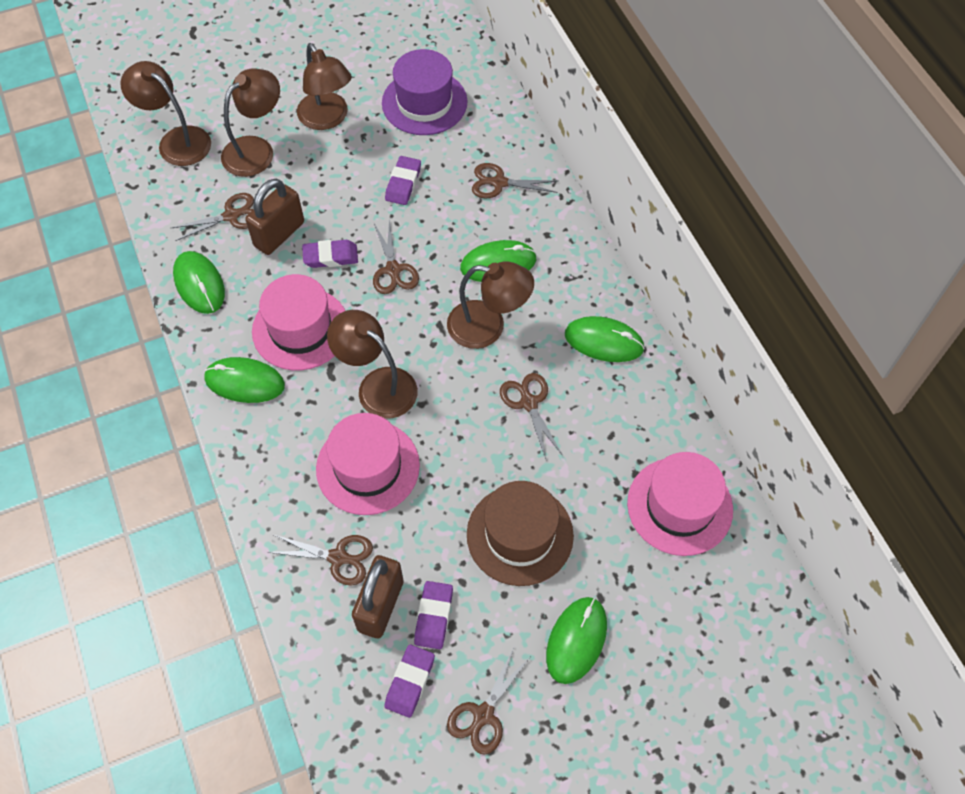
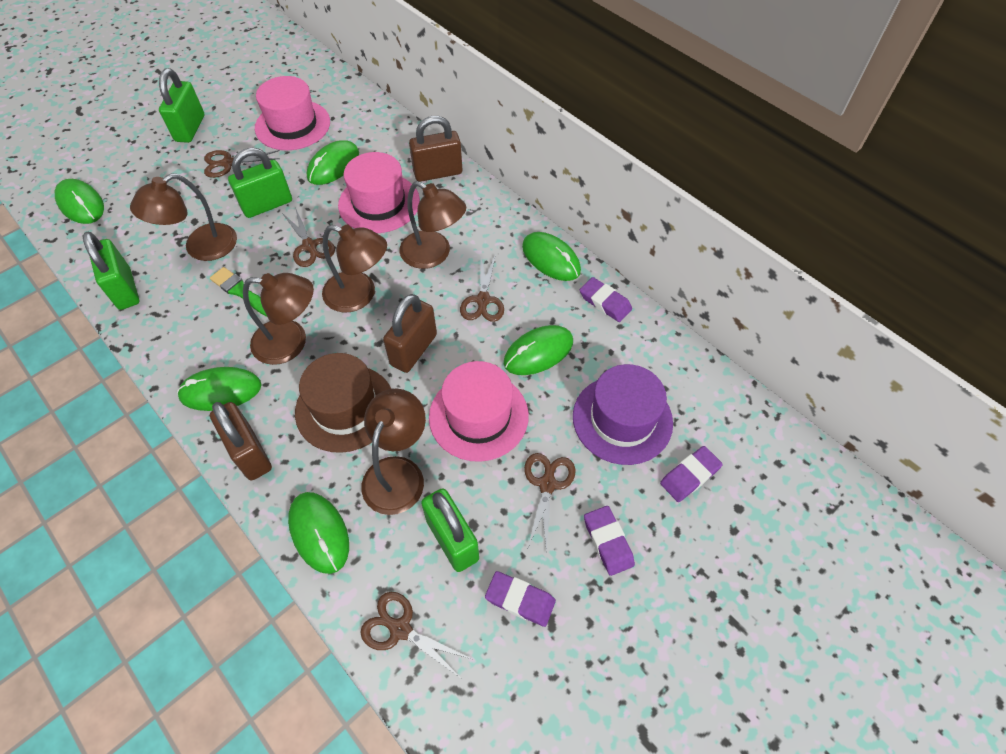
brown padlock: [245,179,304,255] [352,555,404,638] = 2 -> [210,402,272,481] [383,294,437,373] [409,116,462,182] = 3
brown scissors: [172,193,254,241] [267,534,373,586] [373,220,419,294] [447,648,531,754] [472,163,558,199] [500,373,563,459] = 6 -> [204,150,280,178] [282,207,335,267] [360,592,471,678] [460,254,504,322] [524,453,576,553] = 5
green brush: none = 0 -> [210,267,267,317] = 1
green mouse: [173,251,225,314] [204,357,285,403] [460,240,537,282] [546,597,607,684] [565,316,645,362] = 5 -> [55,179,104,224] [177,367,262,411] [288,492,349,574] [307,140,359,185] [504,325,573,375] [522,232,581,281] = 6
green padlock: none = 0 -> [83,232,139,310] [159,68,204,143] [228,148,292,218] [421,488,479,572] = 4

